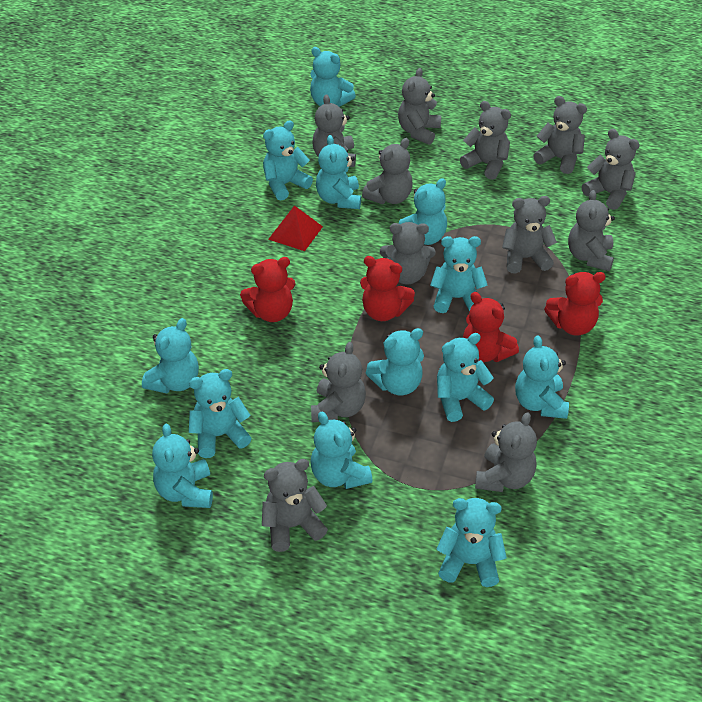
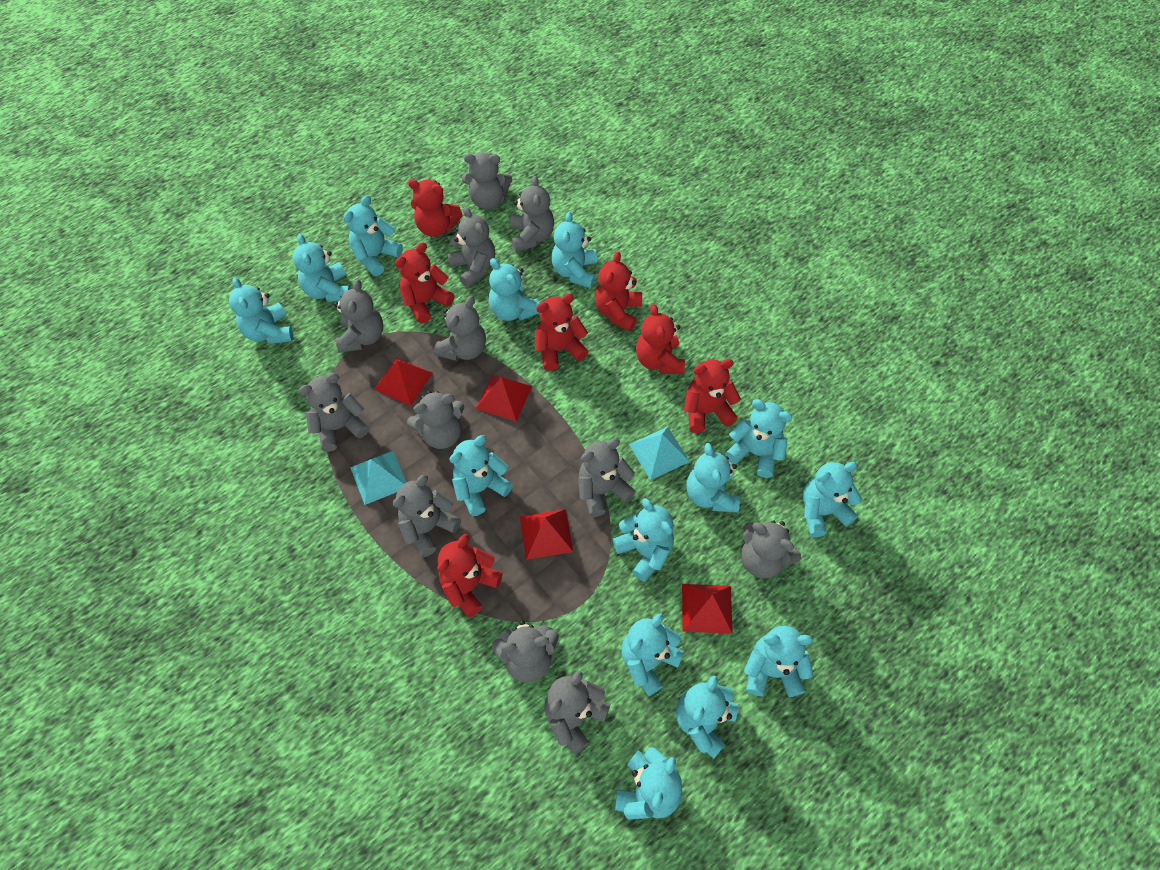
red pyramid: [268,205,323,251] = 1 -> [374,357,433,406] [476,374,532,421] [520,509,573,560] [682,584,733,634] = 4
red teddy bear: [240,257,296,322] [360,256,415,321] [463,292,519,362] [544,272,606,336] = 4 -> [395,243,455,323] [408,179,463,237] [438,534,502,618] [535,294,589,371] [594,252,642,332] [636,304,685,374] [684,359,741,433] = 7
turquoise pyramid: none = 0 -> [350,451,406,505] [629,427,690,480] = 2
turquoise teddy bear: [142,318,199,394] [152,423,213,508] [189,369,252,458] [263,120,313,201] [310,47,356,107] [311,411,373,489] [316,135,361,209] [366,328,424,396] [399,178,447,245] [430,236,488,313] [436,498,507,587] [437,333,494,422] [515,335,569,419] = 13 -> [229,277,293,344] [293,234,350,302] [343,195,403,276] [449,435,513,516] [489,258,539,321] [551,211,597,288] [613,498,674,582] [615,747,682,820] [621,613,684,696] [676,675,738,759] [686,443,740,512] [725,399,792,478] [744,626,814,697] [802,462,861,537] = 14

